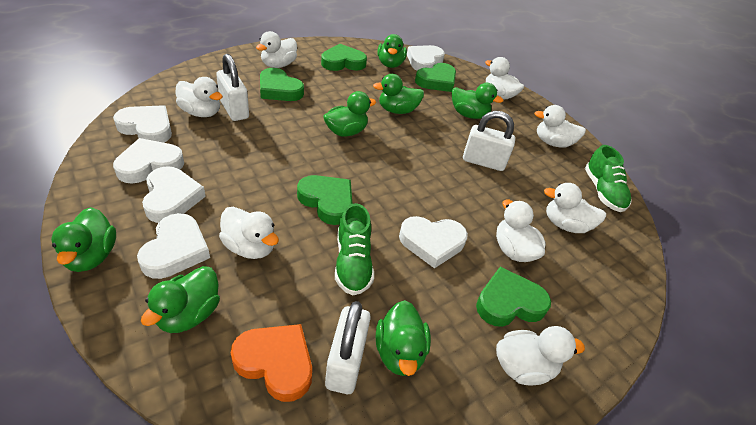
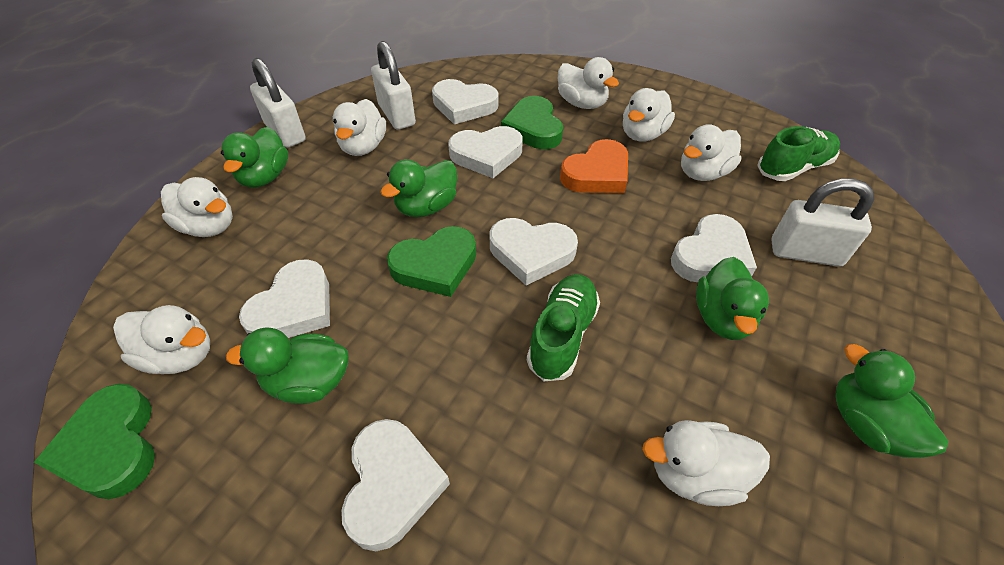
green duck: [51,207,116,272] [141,266,220,333] [323,91,376,137] [373,74,424,114] [376,300,431,376] [378,34,407,68] [452,83,503,119] = 7 -> [221,127,288,188] [226,327,349,404] [380,159,457,217] [696,257,769,340] [835,344,948,458] = 5
green heart: [260,68,304,101] [297,175,352,225] [321,44,367,71] [415,63,456,92] [476,267,551,327] = 5 -> [34,384,155,499] [387,226,476,297] [501,96,563,149] = 3
white duck: [176,77,223,117] [219,207,279,259] [256,31,297,68] [485,57,524,99] [496,199,546,262] [496,326,585,385] [534,105,586,147] [544,183,606,233] = 8 -> [113,305,210,374] [161,177,233,237] [333,99,386,156] [558,57,619,109] [623,88,675,141] [642,420,770,506] [681,124,741,181] = 7

